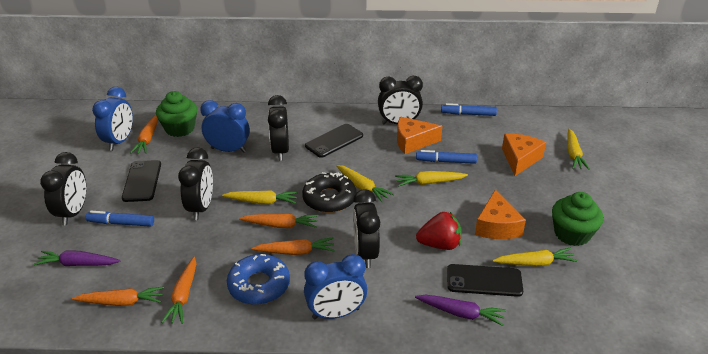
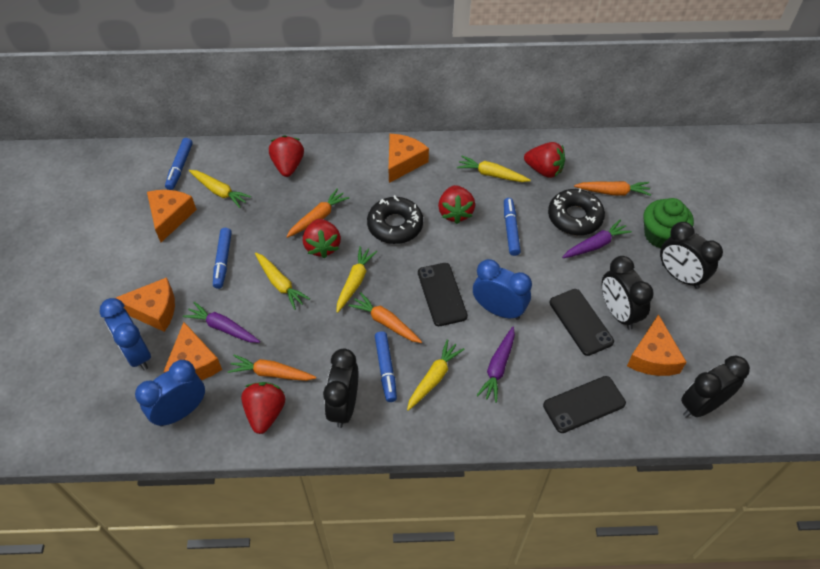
black clock: [40,152,86,225] [178,147,213,220] [268,95,289,161] [353,189,380,268] [378,76,423,124] = 5 -> [323,349,358,428] [602,256,654,330] [660,222,723,289] [681,356,750,418] = 4
black donut: [302,172,356,213] = 1 -> [367,195,423,244] [548,189,605,235] = 2
blue donut: [227,254,290,305] = 1 -> none = 0
blue marker: [86,211,154,227] [416,150,477,164] [441,103,497,116] = 3 -> [165,138,193,190] [213,228,232,289] [375,331,397,402] [504,198,521,256] = 4
green cupcake: [156,91,197,137] [552,192,604,246] = 2 -> [643,198,694,249] = 1
orange carrot: [72,286,164,306] [130,115,158,154] [161,257,196,324] [239,214,318,228] [252,238,335,255] = 5 -> [228,355,316,381] [286,188,350,238] [349,292,422,343] [574,181,651,196] = 4
orange cheese: [397,117,442,154] [475,190,526,239] [502,134,546,176] = 3 -> [116,277,175,332] [147,190,197,242] [163,322,222,380] [388,134,429,183] [627,314,686,376] = 5
purple carrot: [34,250,120,266] [415,295,506,326] = 2 -> [183,302,260,343] [476,327,515,403] [562,220,632,258] = 3
red strawberry: [416,212,462,250] = 1 -> [241,382,285,434] [269,135,304,177] [303,219,341,258] [438,185,475,224] [524,142,565,178] = 5

